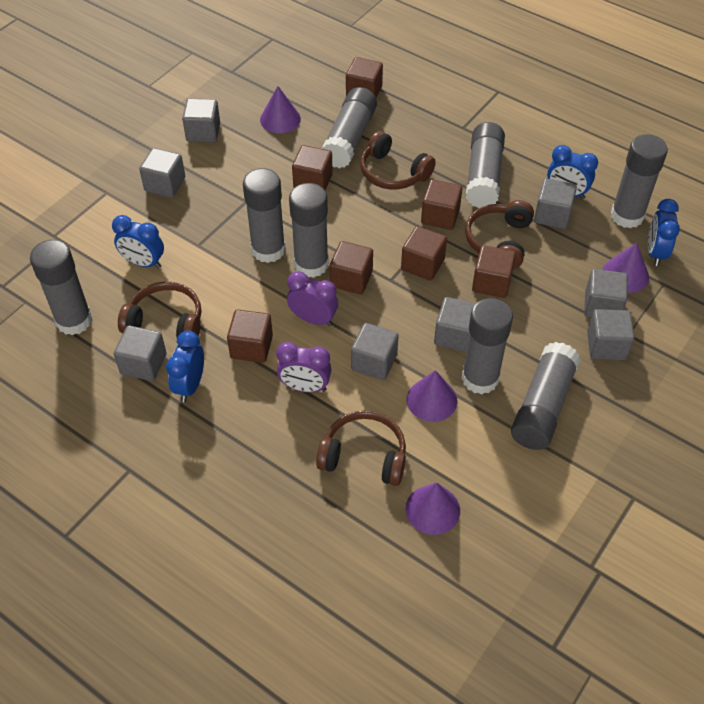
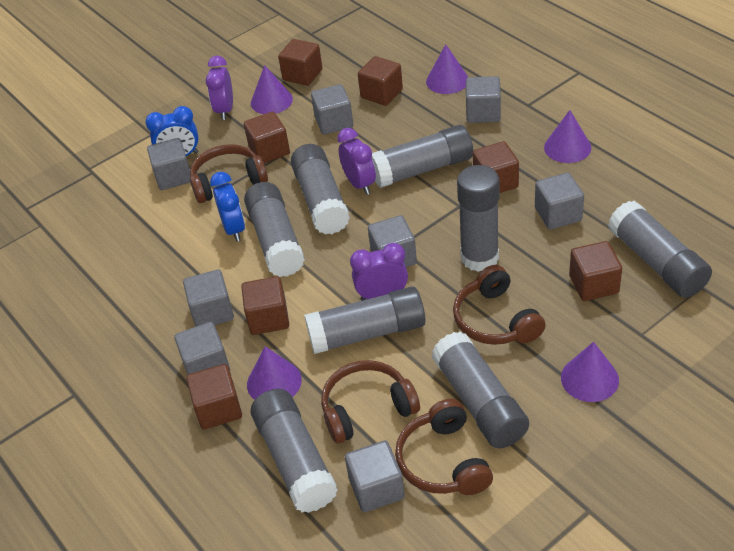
blue clock: [112,215,164,269] [166,331,204,402] [547,145,598,199] [648,199,680,266] = 4 -> [145,106,199,156] [210,172,245,242] = 2
purple clock: [276,342,331,392] [287,271,338,326] = 2 -> [206,56,233,120] [337,128,376,195] [350,243,408,301] = 3
purple cone: [260,86,301,133] [405,483,460,535] [407,370,457,422] [603,242,649,293] = 4 -> [247,346,302,400] [251,65,293,114] [426,44,468,94] [544,110,591,163] [561,342,619,402] = 5

